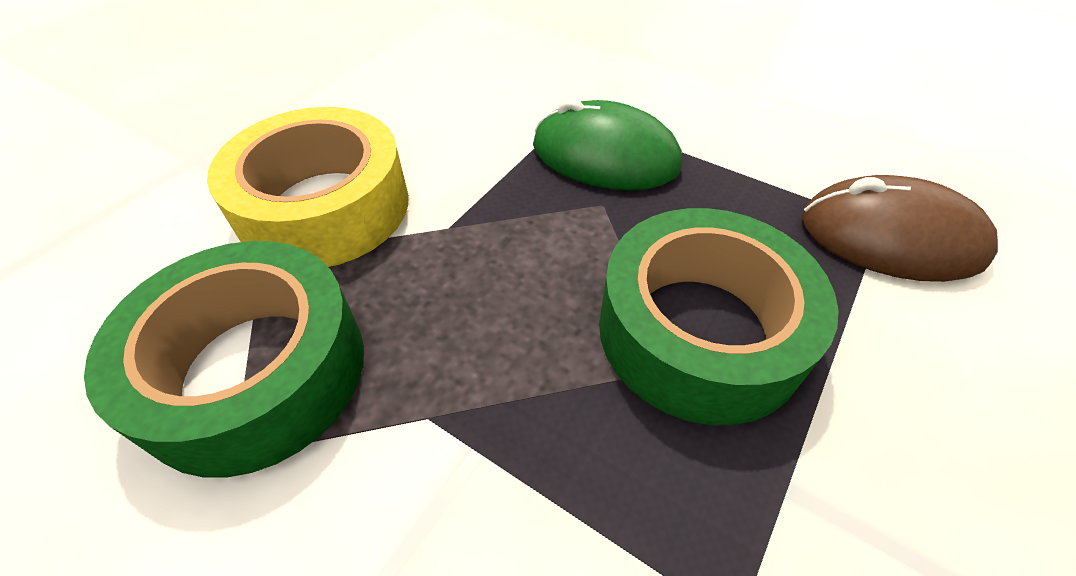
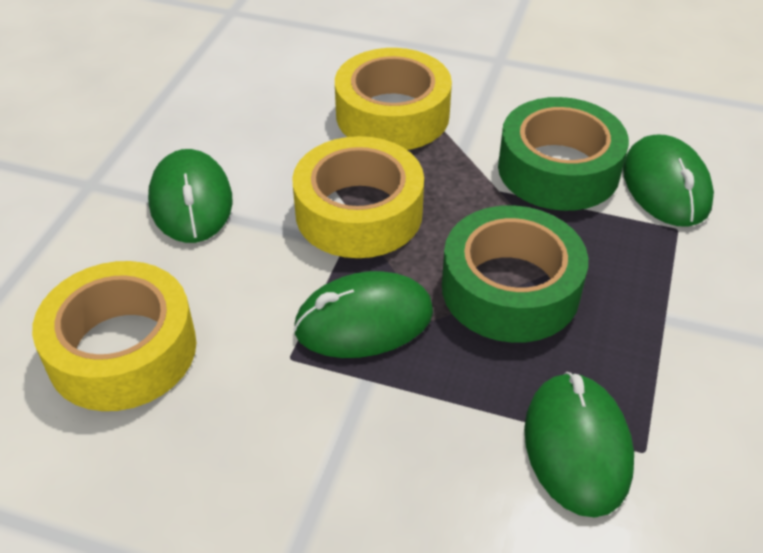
brown mouse: [802,175,998,282] = 1 -> none = 0
green mouse: [533,98,682,190] = 1 -> [148,149,233,243] [293,271,433,358] [524,372,634,517] [623,135,714,227] = 4
yellow tape: [207,107,409,267] = 1 -> [32,261,196,411] [292,136,424,258] [335,48,452,150] = 3

